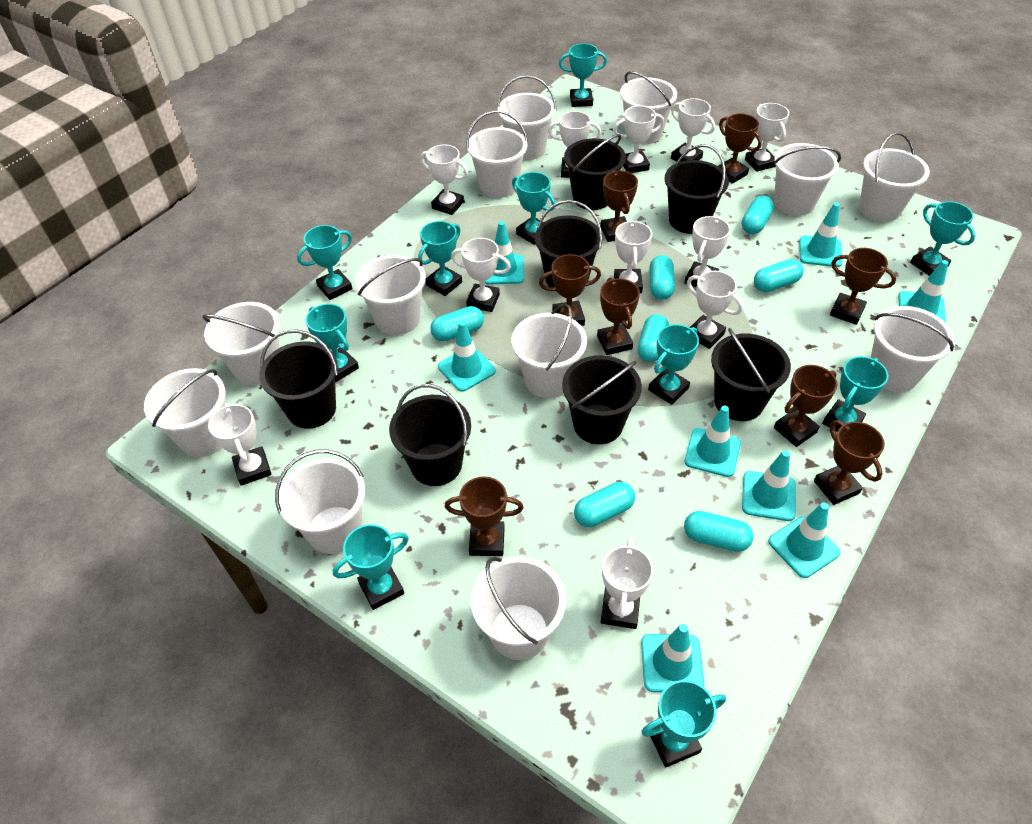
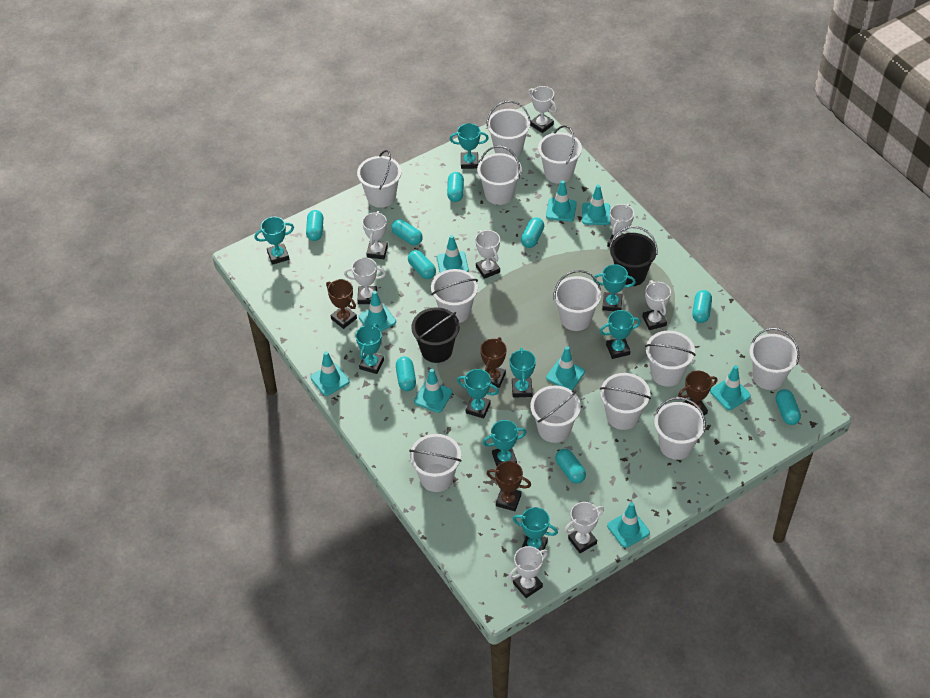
black bucket: [259,330,338,429] [389,384,471,486] [535,200,602,291] [562,355,642,444] [564,134,626,210] [665,144,729,234] [711,328,791,421] = 7 -> [412,307,460,363] [610,226,658,286] = 2
brown trophy: [445,476,524,556] [539,254,601,326] [597,278,640,355] [601,170,638,242] [718,113,762,184] [774,365,838,447] [814,420,885,505] [830,248,896,325] = 8 -> [326,279,357,329] [480,337,507,388] [486,461,531,511] [678,371,717,415] = 4
turquoise capsule: [430,306,484,341] [574,482,635,527] [638,314,669,362] [649,255,675,300] [684,511,753,552] [742,195,774,234] [754,259,804,292] = 7 -> [306,210,323,241] [391,219,423,245] [396,356,416,391] [408,250,436,279] [447,172,464,202] [521,218,544,248] [555,449,586,483] [692,290,712,323] [776,389,801,425] = 9
turquoise traffic cone: [438,321,496,392] [485,221,524,284] [641,624,704,692] [685,405,741,477] [742,450,796,521] [768,502,841,578] [799,203,842,267] [898,260,949,323] = 8 -> [310,351,350,396] [359,291,396,331] [414,369,452,413] [437,235,469,273] [546,180,577,222] [546,346,585,390] [582,185,611,225] [607,502,650,548] [710,365,751,410] = 9
turquoise trophy: [297,225,352,300] [305,304,359,382] [333,524,409,610] [418,221,462,296] [512,172,555,245] [559,43,607,107] [641,680,726,767] [648,324,699,405] [822,356,888,432] [910,201,975,276] = 10 -> [254,217,294,265] [356,324,384,374] [450,123,489,169] [457,369,499,419] [483,420,527,466] [509,347,536,398] [513,507,558,554] [593,264,636,311] [600,310,641,359] = 9
white trophy: [208,403,272,486] [420,144,468,215] [451,238,511,312] [548,111,601,178] [601,539,653,629] [613,106,664,173] [614,220,652,293] [671,98,715,162] [685,216,730,287] [687,271,743,349] [745,103,789,172] = 11 -> [344,258,386,304] [362,211,388,259] [475,230,500,279] [509,546,548,598] [528,86,557,133] [564,502,604,553] [607,204,634,247] [642,280,671,330] = 8

